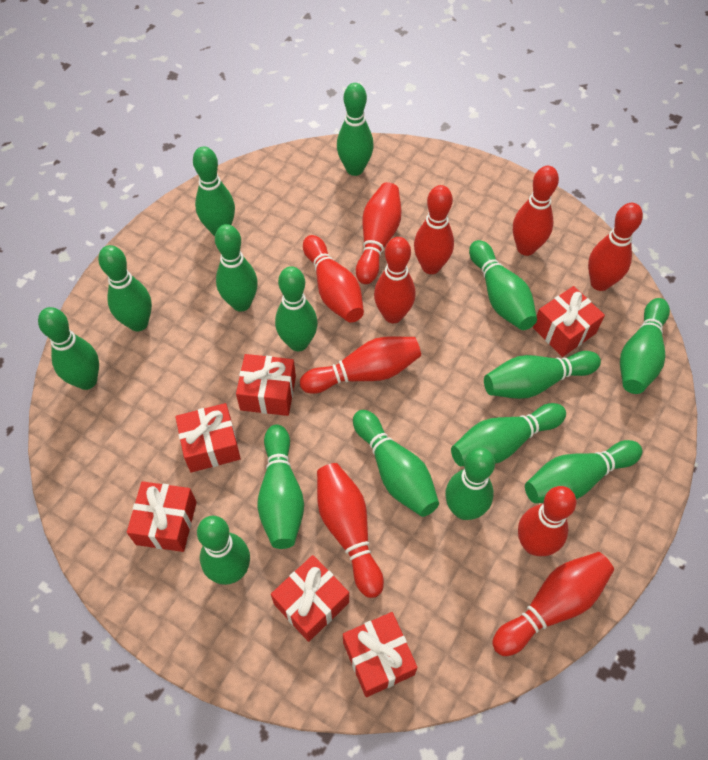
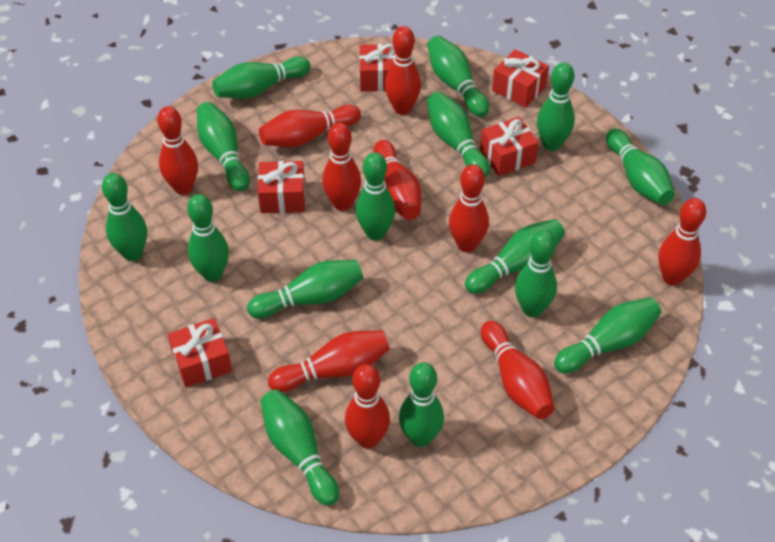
red gift: [127,481,197,552] [175,403,241,473] [236,354,296,416] [271,555,349,642] [343,612,418,697] [533,286,605,357] = 6 -> [167,318,232,388] [258,161,305,213] [359,44,395,92] [480,117,539,176] [492,49,549,108] = 5

